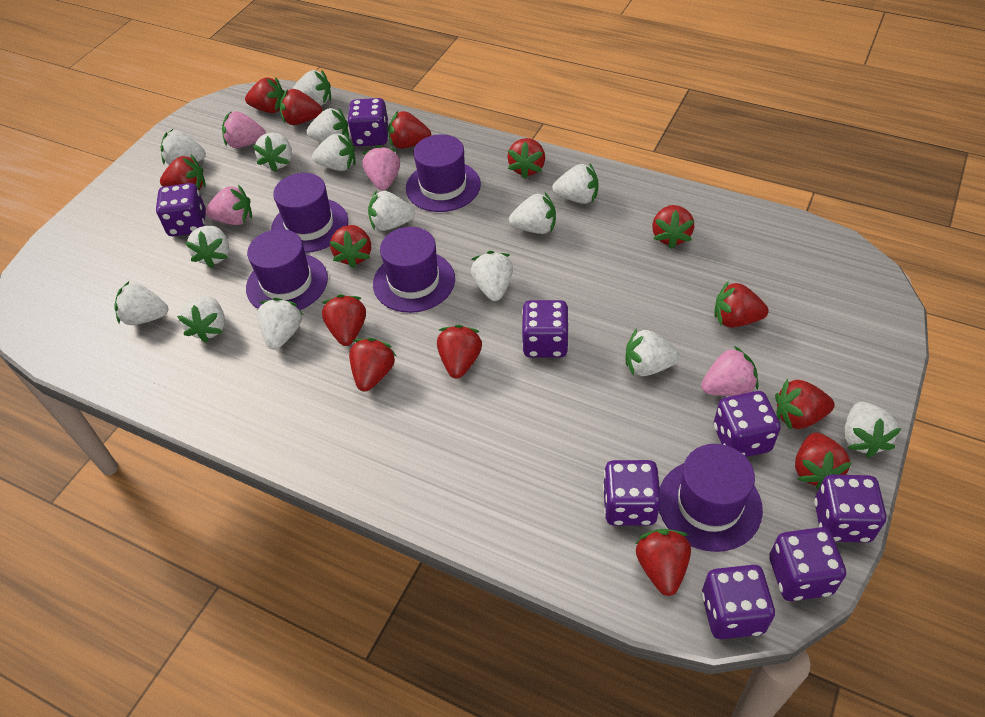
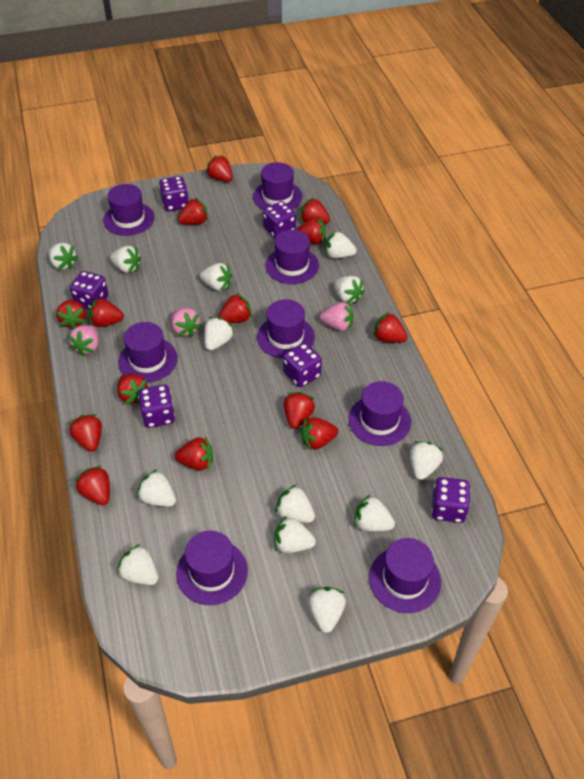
pink strawberry: [205,185,252,225] [222,111,266,148] [363,145,400,190] [701,346,759,396] = 4 -> [68,325,99,356] [171,308,201,337] [320,302,353,331] = 3
purple dice: [156,183,206,236] [347,98,389,146] [522,300,569,358] [603,460,661,526] [702,565,775,639] [714,391,781,457] [769,527,846,601] [814,475,886,543] = 8 -> [70,271,109,309] [138,385,175,428] [159,176,189,211] [263,201,296,238] [283,343,322,387] [431,477,471,523] = 6
purple hat: [246,229,328,310] [271,173,348,253] [373,227,455,313] [406,134,481,212] [659,444,763,552] = 5 -> [103,184,155,236] [118,322,178,383] [176,531,248,605] [253,162,303,210] [257,299,315,359] [266,229,319,284] [348,381,411,446] [369,538,441,613] = 8
white strawberry: [114,281,168,325] [161,129,206,165] [177,296,225,343] [185,225,229,268] [253,133,292,172] [257,298,303,350] [292,70,331,106] [307,108,349,142] [312,133,355,171] [368,190,415,231] [471,251,513,301] [509,193,556,234] [552,164,598,204] [625,328,680,376] [844,402,901,458] = 15 -> [49,243,78,270] [110,246,141,273] [117,544,158,585] [137,470,176,507] [200,263,232,291] [204,317,234,351] [274,515,316,553] [275,484,315,523] [308,587,346,633] [325,231,357,259] [334,276,365,304] [354,494,395,531] [410,441,443,480] = 13

